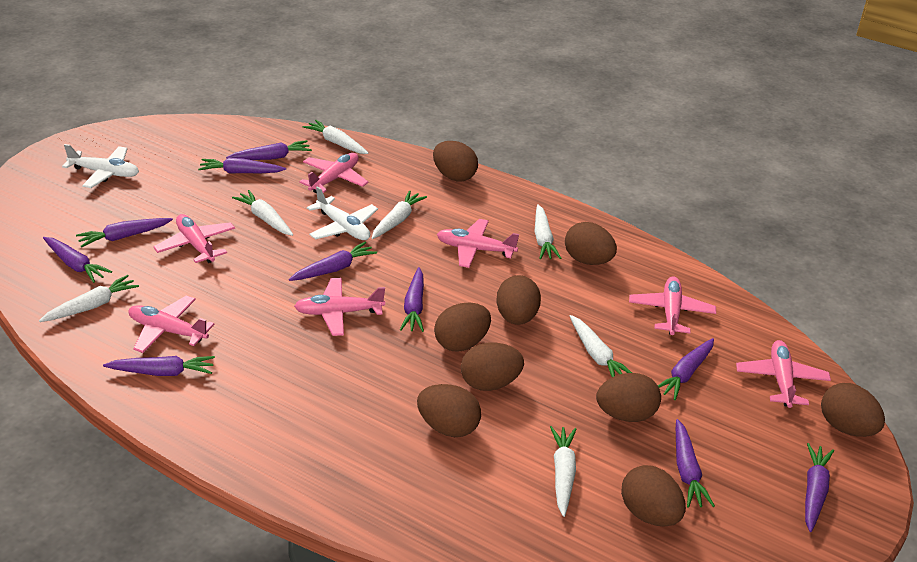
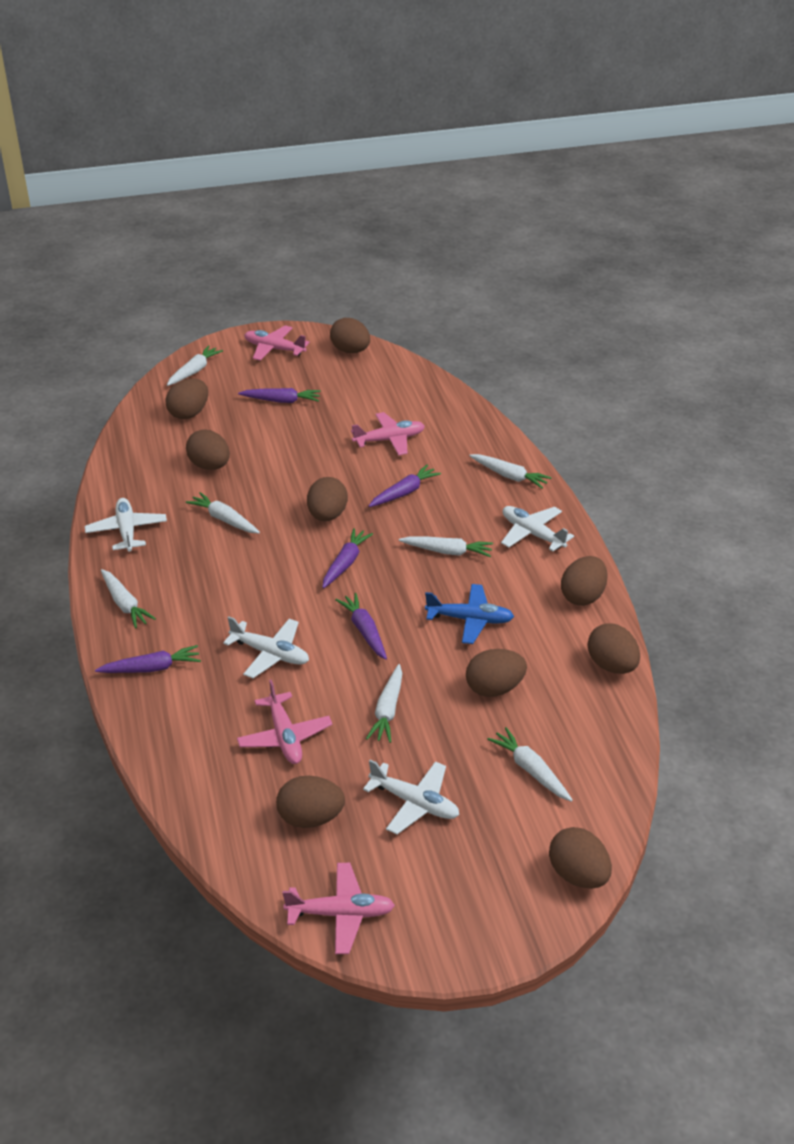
blue plane: none = 0 -> [425,584,514,644] = 1
pink plane: [129,296,215,353] [154,214,235,263] [294,278,385,336] [299,153,369,193] [437,219,519,268] [629,276,716,335] [736,340,831,408] = 7 -> [237,680,333,764] [244,325,310,361] [282,863,395,954] [351,412,425,456] = 4
purple carrot: [43,237,112,283] [76,218,173,248] [103,356,215,376] [198,158,286,173] [226,140,312,160] [289,242,377,281] [400,267,424,332] [658,338,714,400] [676,419,715,508] [805,443,834,532] = 10 -> [95,645,201,673] [238,388,321,403] [322,528,373,589] [335,593,387,660] [369,465,441,507] = 5
white plane: [62,144,139,188] [307,186,378,240] = 2 -> [85,498,167,552] [223,617,309,678] [363,760,459,834] [501,506,574,551] = 4

